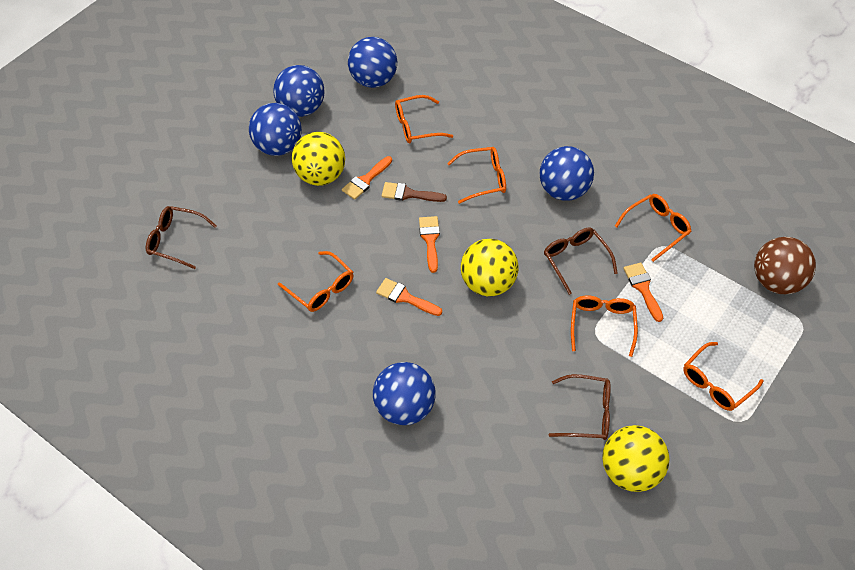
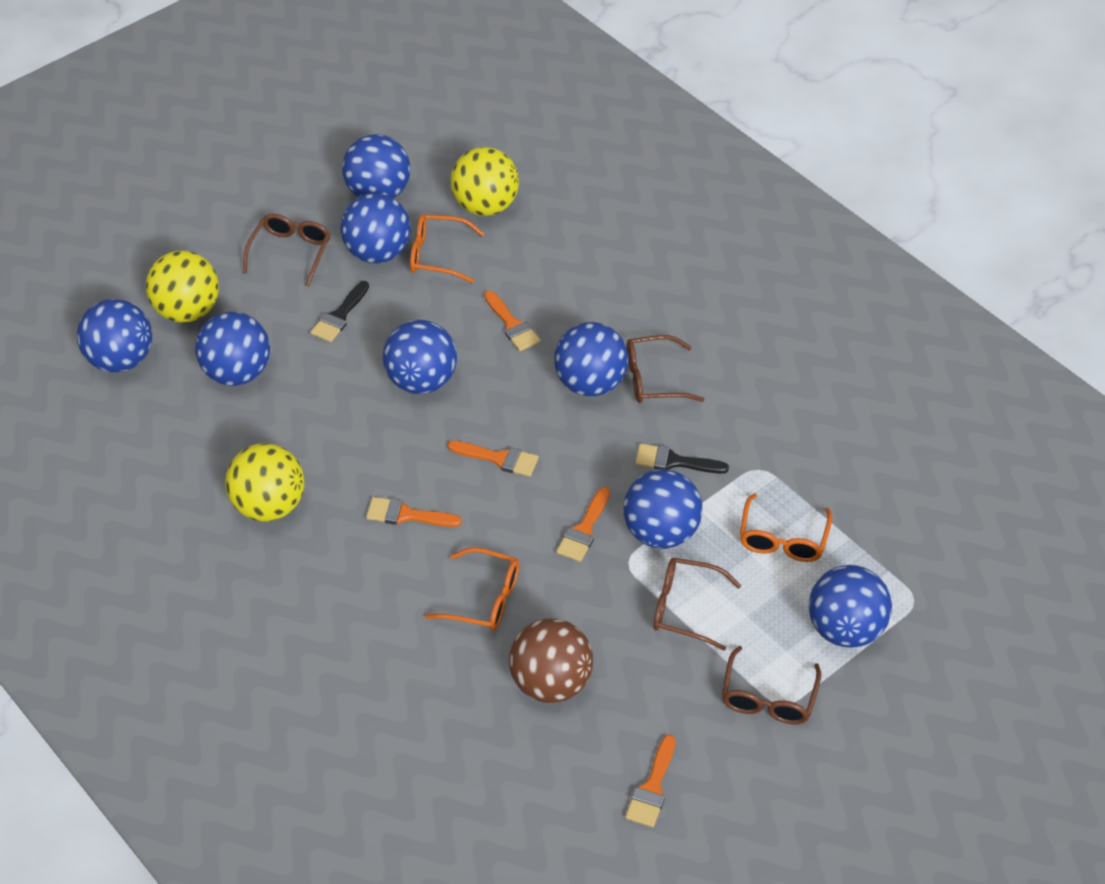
black brush: none = 0 -> [310,281,369,342] [635,444,729,473] = 2
blue ball: [249,103,302,156] [273,65,325,117] [348,37,397,88] [373,362,436,425] [539,146,594,201] = 5 -> [77,299,152,372] [195,312,270,386] [340,193,411,263] [342,134,411,198] [383,320,457,394] [554,322,628,396] [623,469,702,549] [809,565,892,648] = 8
brown brush: [382,182,447,202] = 1 -> none = 0
brown glasses: [146,206,217,269] [544,228,618,295] [549,374,611,440] = 3 -> [243,214,330,287] [627,335,704,403] [653,558,742,651] [722,646,821,724] = 4
orange brush: [342,156,392,200] [376,278,442,316] [419,216,440,273] [624,263,663,322] = 4 -> [366,497,462,527] [448,441,539,477] [484,290,541,351] [556,487,610,562] [625,735,676,827] = 5
orange glasses: [278,251,353,312] [395,95,453,143] [447,147,506,204] [571,295,638,357] [615,194,691,262] [683,342,764,411] = 6 -> [410,214,484,283] [425,548,519,631] [740,493,832,562] = 3

